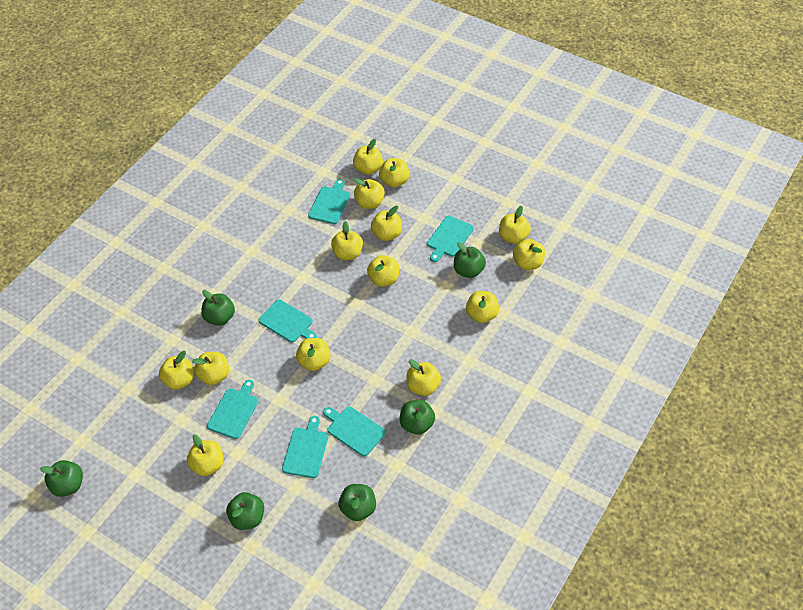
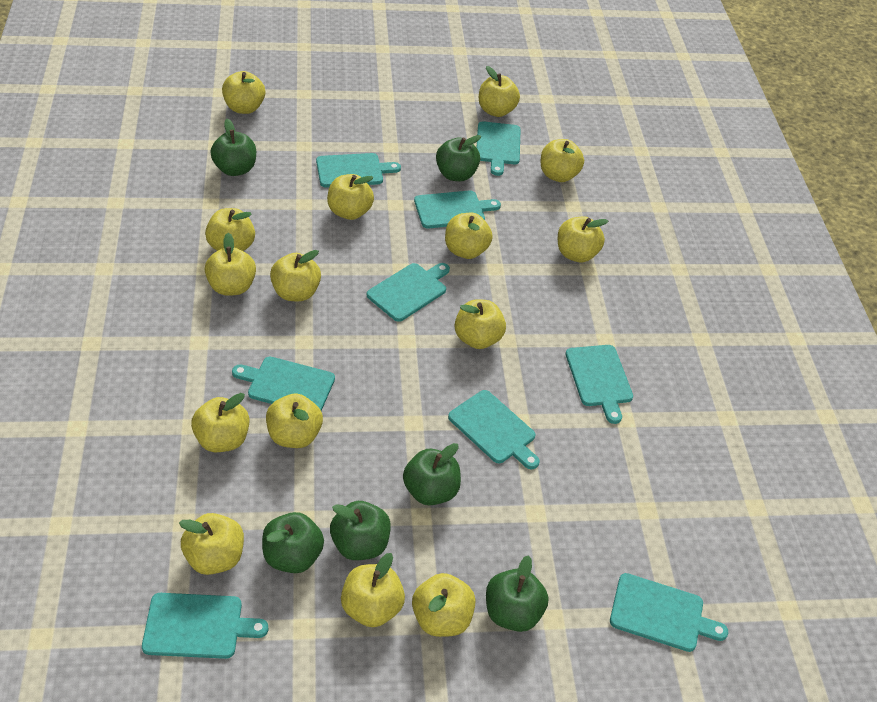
turquoise cutting board: [207,380,258,439] [258,299,317,343] [282,416,328,478] [308,179,350,224] [323,407,386,457] [427,216,474,262] = 6 -> [142,593,268,659] [232,357,335,411] [316,153,401,187] [367,263,450,322] [414,190,501,229] [448,390,540,469] [476,121,520,176] [565,345,633,424] [610,573,728,652] = 9
yellow apple: [159,351,194,390] [187,434,224,476] [192,352,229,385] [296,338,330,371] [331,221,363,260] [353,139,383,175] [354,178,385,209] [367,255,399,287] [371,206,402,241] [379,158,409,188] [406,359,441,396] [466,291,499,323] [499,206,531,244] [513,239,545,270] = 14 -> [179,513,244,575] [191,393,249,452] [205,208,255,251] [205,233,256,296] [222,71,265,114] [266,393,323,448] [270,250,321,301] [327,174,374,220] [341,553,405,627] [412,573,476,637] [445,213,493,259] [454,299,506,349] [479,66,520,117] [541,139,584,182] [558,216,608,262] = 15

